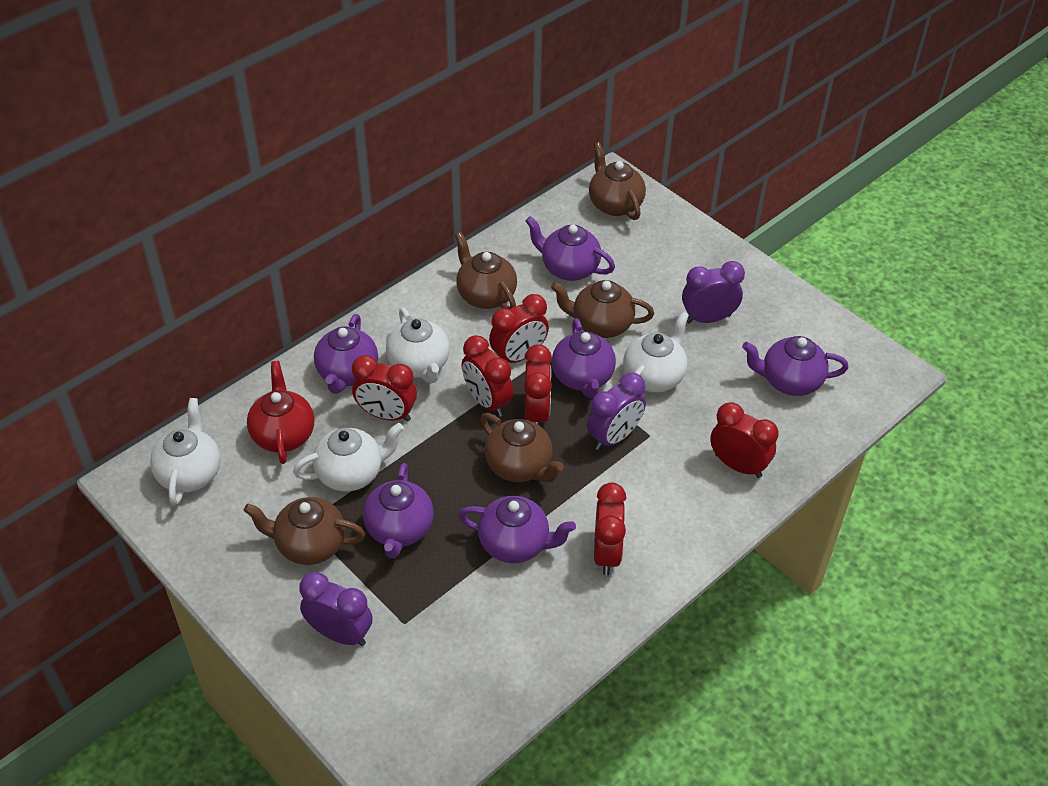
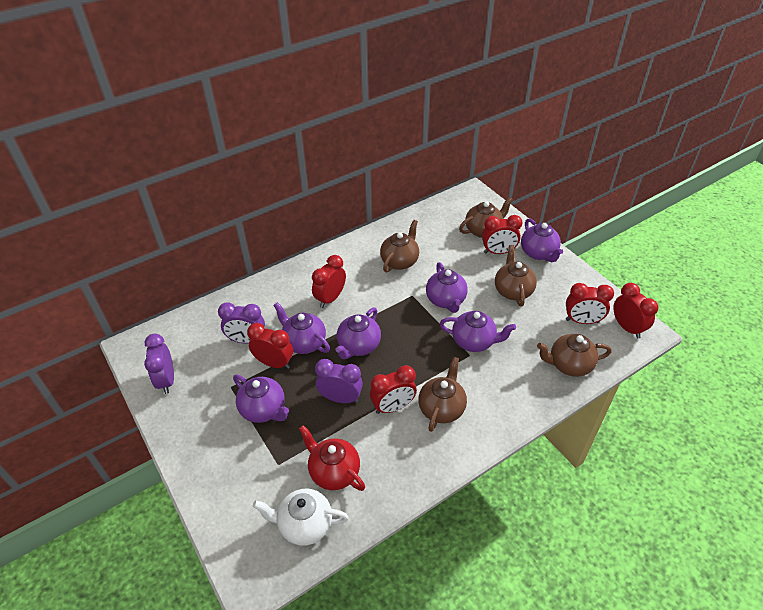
white teapot: [150,398,221,506] [293,423,404,492] [386,308,450,383] [623,311,689,393] = 4 -> [253,488,349,546] = 1

